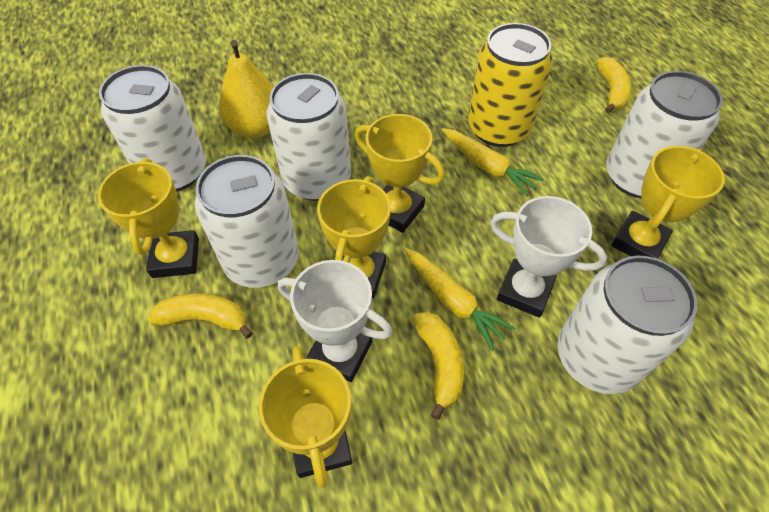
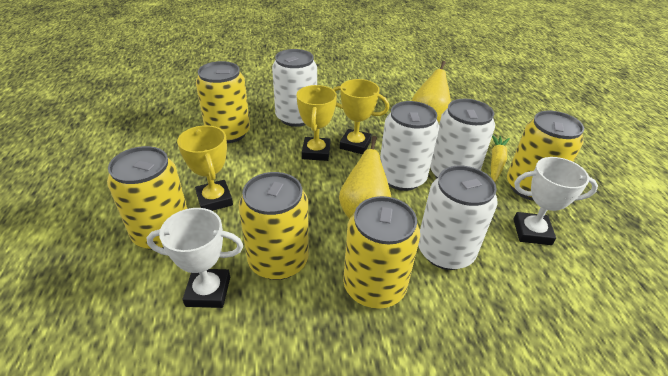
white can: [99,65,206,192] [195,155,299,288] [267,73,351,201] [557,256,697,394] [606,71,723,198] = 5 -> [272,49,317,127] [380,101,439,191] [418,165,498,270] [430,99,495,178] = 4
yellow banana: [148,294,253,339] [413,312,464,420] [596,57,632,113] = 3 -> none = 0
yellow can: [468,23,553,147] = 1 -> [107,146,187,250] [196,61,250,143] [239,172,309,280] [343,196,420,309] [507,111,584,201] = 5
yellow carrot: [404,248,516,350] [442,128,544,196] = 2 -> [491,135,510,182] = 1
yellow pear: [219,40,273,138] = 1 -> [339,136,391,219] [412,61,451,122] = 2
yellow trophy: [98,158,199,278] [259,346,352,488] [317,176,391,298] [355,114,445,233] [611,146,725,259] = 5 -> [177,125,233,211] [297,85,337,161] [333,79,389,154] = 3

